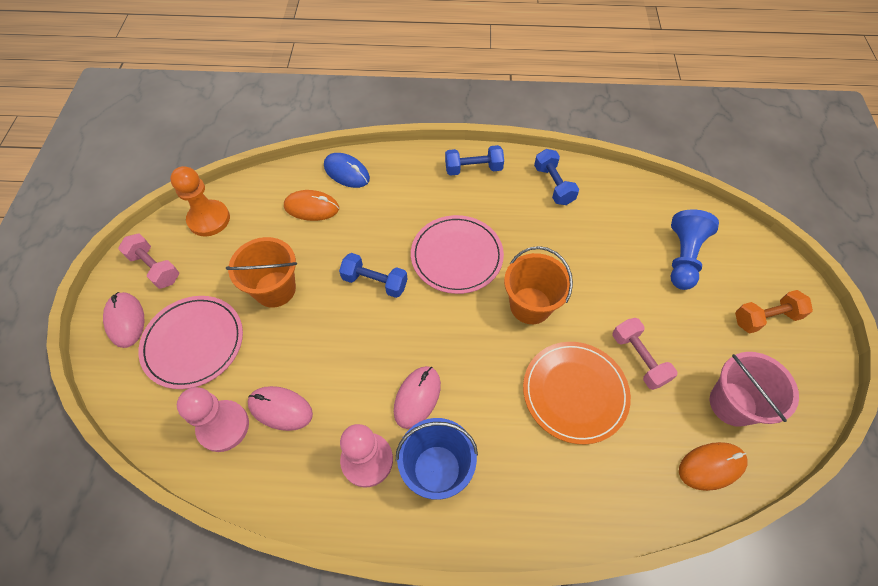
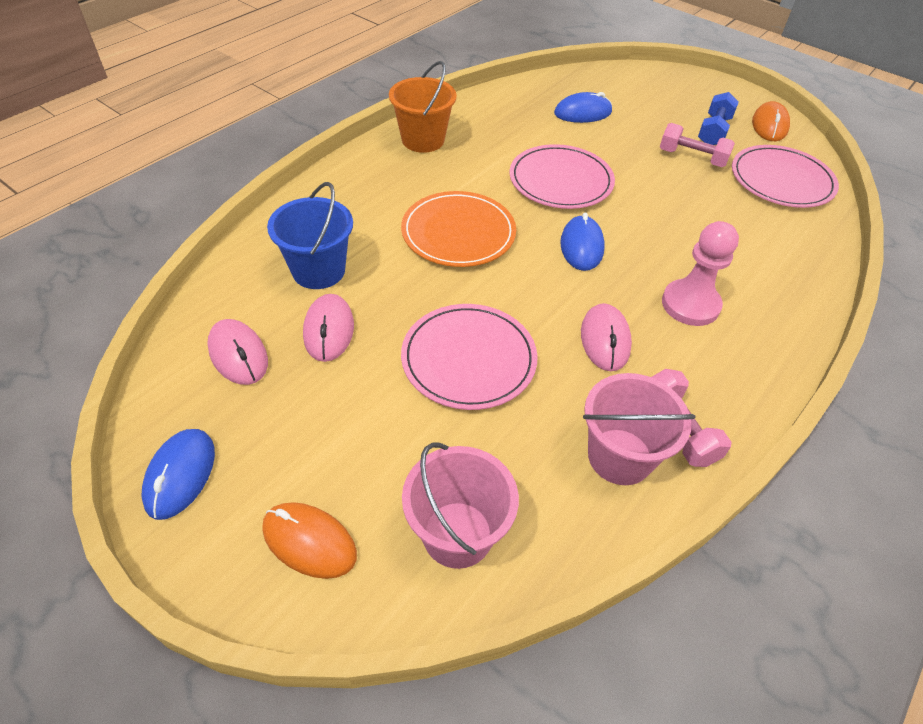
blue dumbbell: [339,253,407,298] [445,145,504,176] [534,149,579,205] = 3 -> [698,92,739,145] = 1
blue mouse: [324,153,370,188] = 1 -> [141,429,215,520] [554,92,612,123] [560,212,605,271] = 3
blue pawn: [671,209,719,290] = 1 -> none = 0
orange bucket: [226,237,297,308] [504,246,573,324] = 2 -> [389,61,456,153] = 1
orange dumbbell: [735,290,813,333] = 1 -> none = 0
orange pawn: [170,166,230,236] = 1 -> none = 0
pink bucket: [710,352,799,427] = 1 -> [402,442,519,569] [583,373,695,485] = 2
pink pawn: [177,387,249,452] [340,424,393,488] = 2 -> [662,221,739,326] = 1
pink plate: [138,296,243,389] [411,215,504,294] = 2 -> [401,304,538,410] [510,144,615,209] [732,145,839,208] = 3

